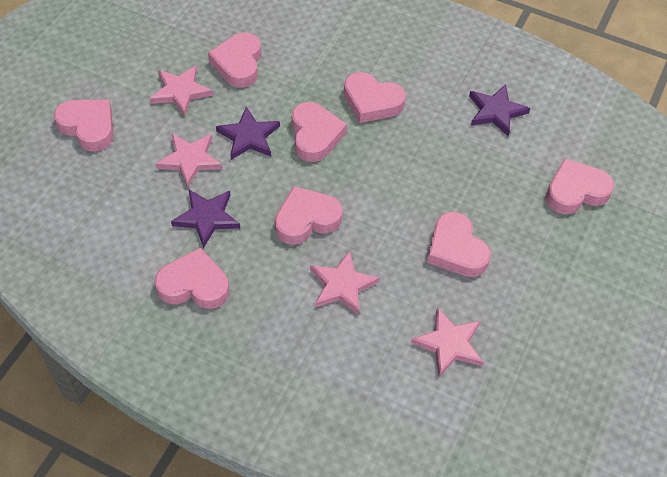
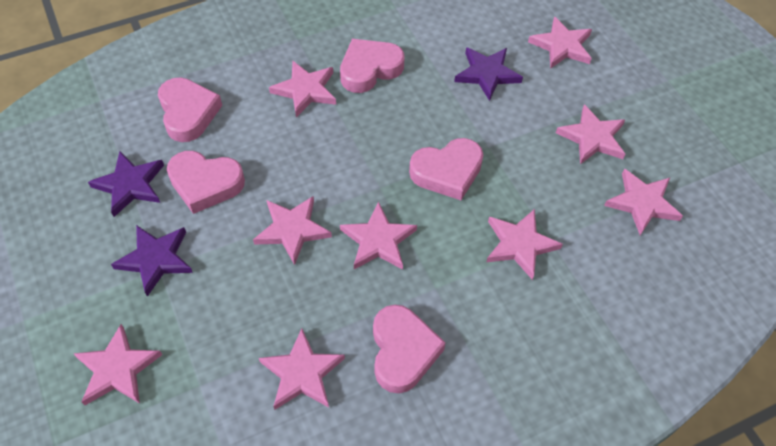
pink heart: [54,100,114,152] [155,248,229,309] [208,33,261,88] [275,186,343,245] [292,102,347,162] [344,72,406,123] [427,212,491,277] [546,158,614,214] = 8 -> [158,77,222,142] [167,151,245,214] [340,39,404,93] [373,305,446,393] [409,138,483,200] = 5
pink star: [150,65,213,117] [156,134,222,188] [310,250,380,315] [411,308,483,377] = 4 -> [74,324,162,405] [253,196,332,265] [259,329,345,410] [269,61,336,117] [340,202,417,270] [487,209,563,280] [528,16,592,69] [556,104,625,164] [604,169,683,235] = 9

